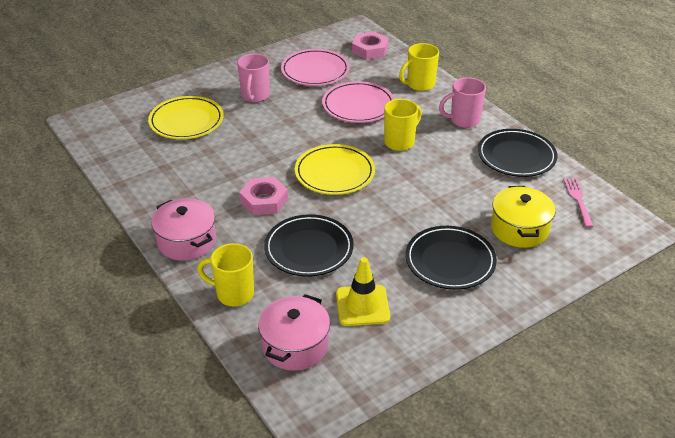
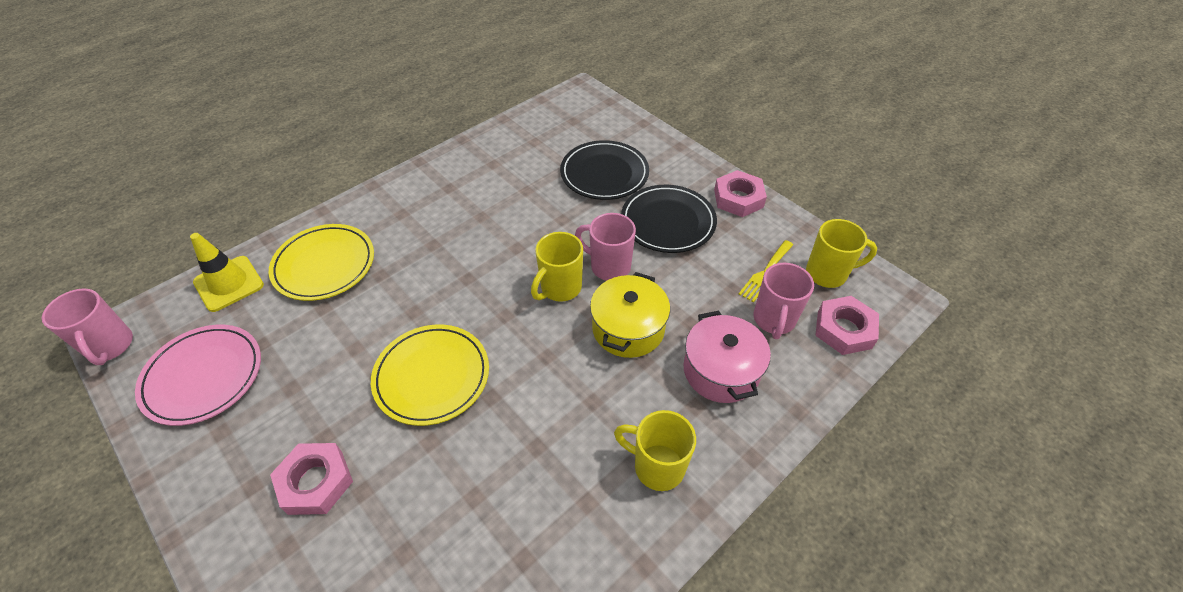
black plate: [264,214,354,277] [405,226,497,290] [478,129,557,177] = 3 -> [560,140,649,200] [621,185,717,253] = 2
pink fork: [563,178,594,228] = 1 -> none = 0
pink mug: [237,54,270,102] [439,77,486,128] = 2 -> [42,289,133,365] [575,213,636,281] [753,263,814,339] = 3
pink nut: [239,177,288,215] [352,32,389,60] = 2 -> [270,443,353,515] [714,170,767,217] [815,296,879,355] = 3
pink plate: [281,49,350,86] [322,81,394,123] = 2 -> [135,325,261,426] = 1
pink pot: [151,198,216,261] [258,294,330,371] = 2 -> [684,311,771,403] = 1
yellow fork: none = 0 -> [739,240,793,302] = 1

